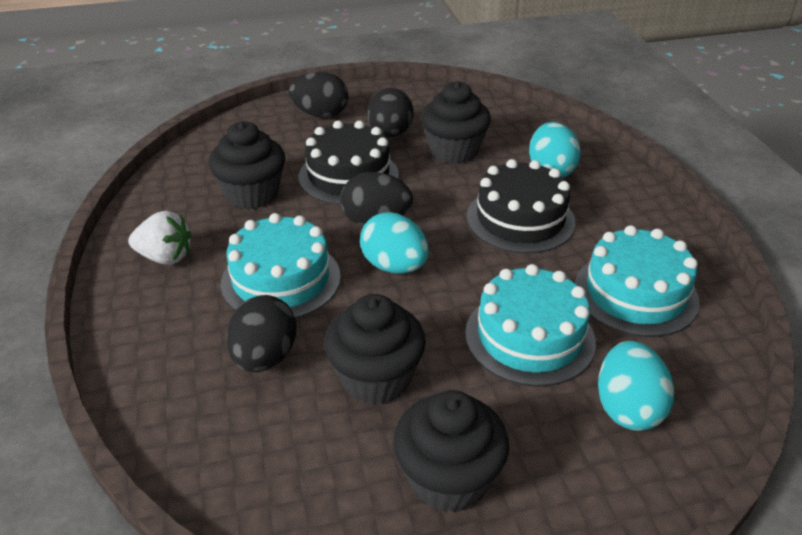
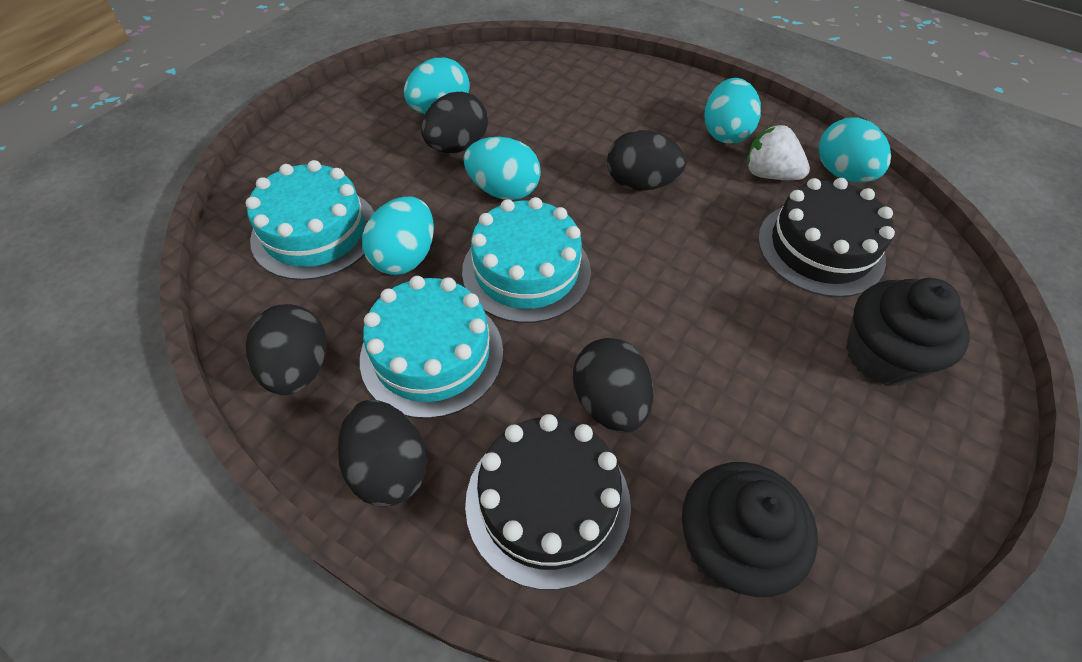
black cupcake: [209,121,285,209] [324,294,426,404] [393,390,509,513] [421,81,491,164] = 4 -> [682,462,818,597] [846,278,970,386] = 2
black egg: [226,295,296,372] [289,72,348,118] [340,172,413,226] [367,88,413,138] = 4 -> [246,304,327,395] [338,400,427,506] [421,92,488,153] [573,338,654,433] [607,130,686,191] = 5
turquoise egg: [360,212,429,274] [529,122,581,177] [598,341,674,431] = 3 -> [362,196,434,275] [404,57,470,114] [464,137,541,200] [705,78,761,144] [818,118,891,183] = 5

